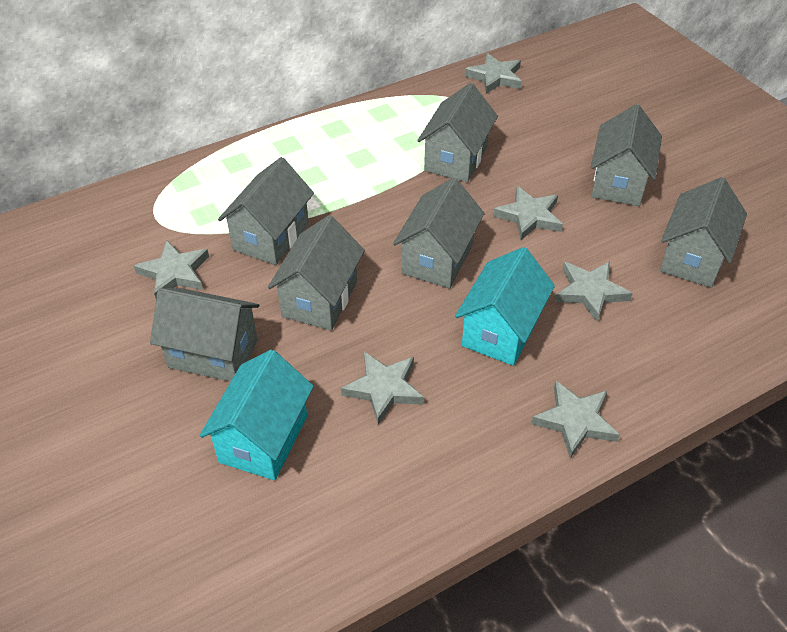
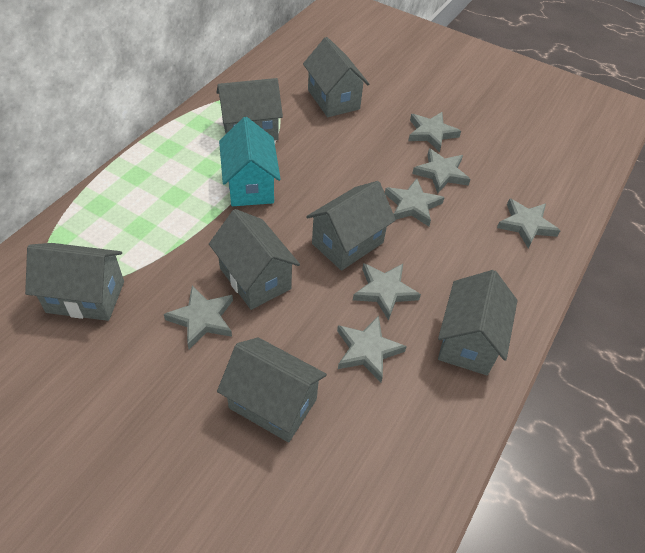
grey star: [134,240,209,298] [341,352,424,425] [465,53,522,94] [493,186,563,240] [531,380,620,459] [555,261,633,322] = 6 -> [164,286,233,349] [337,316,407,382] [353,263,421,321] [385,178,445,226] [408,112,461,152] [412,148,471,194] [497,198,561,249] = 7
turquoise house: [199,350,314,480] [455,247,555,366] = 2 -> [219,117,281,206] = 1

